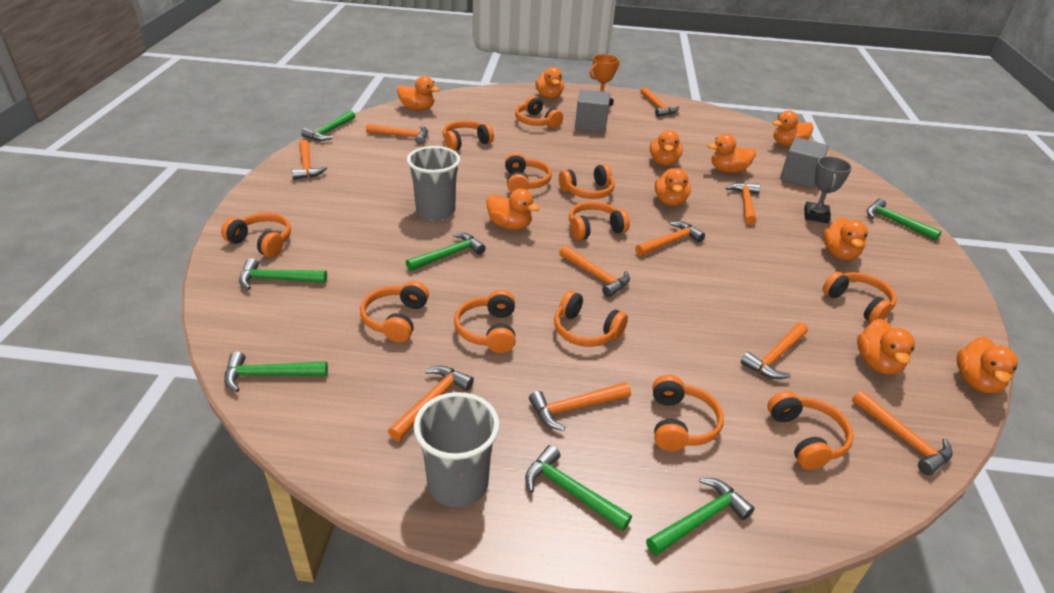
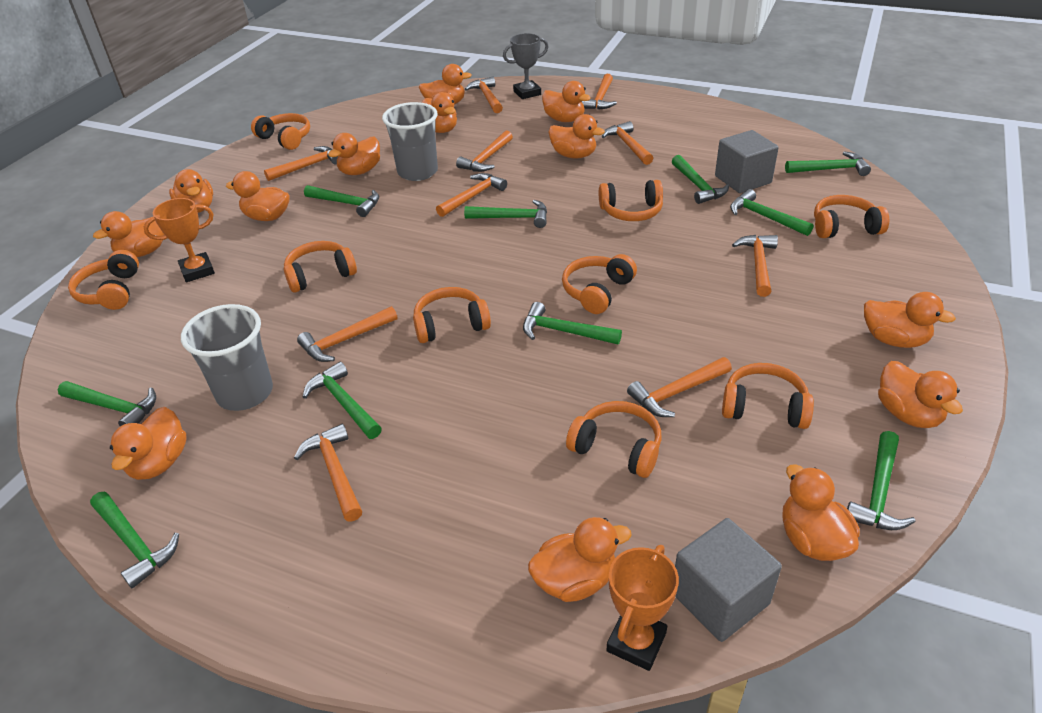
green hammer: [224,351,328,392] [239,258,327,290] [301,110,355,141] [406,233,486,271] [525,445,632,531] [646,478,754,556] [867,198,942,241] = 7 -> [58,381,156,426] [90,492,179,588] [303,362,382,439] [304,185,379,217] [464,200,547,228] [523,302,622,344] [672,155,729,204] [730,189,813,236] [785,151,871,176] [847,431,916,530] = 10
orange duck: [397,76,440,111] [486,189,540,230] [535,67,564,99] [650,130,683,166] [655,168,691,206] [707,134,756,173] [772,111,813,146] [823,217,868,260] [857,318,915,375] [957,337,1018,393] = 10 -> [93,211,164,257] [110,407,187,480] [169,169,213,213] [226,171,290,221] [328,133,380,175] [419,64,471,105] [422,92,457,133] [528,517,632,602] [542,81,591,122] [549,114,605,158] [782,464,860,561] [864,292,956,348] [878,361,963,428] = 13
orange headphones: [221,213,291,257] [360,281,429,343] [443,120,494,151] [454,290,516,353] [505,153,552,193] [515,96,563,128] [554,290,628,347] [559,164,615,199] [569,201,630,240] [653,375,724,451] [768,391,854,470] [823,272,897,323] = 12 -> [68,250,139,310] [251,113,310,150] [284,241,357,293] [413,287,491,343] [562,254,637,314] [566,401,662,478] [599,180,663,221] [722,363,814,429] [814,195,889,238] = 9
orange trophy: [589,54,619,106] = 1 -> [144,198,215,282] [606,545,679,671] = 2

